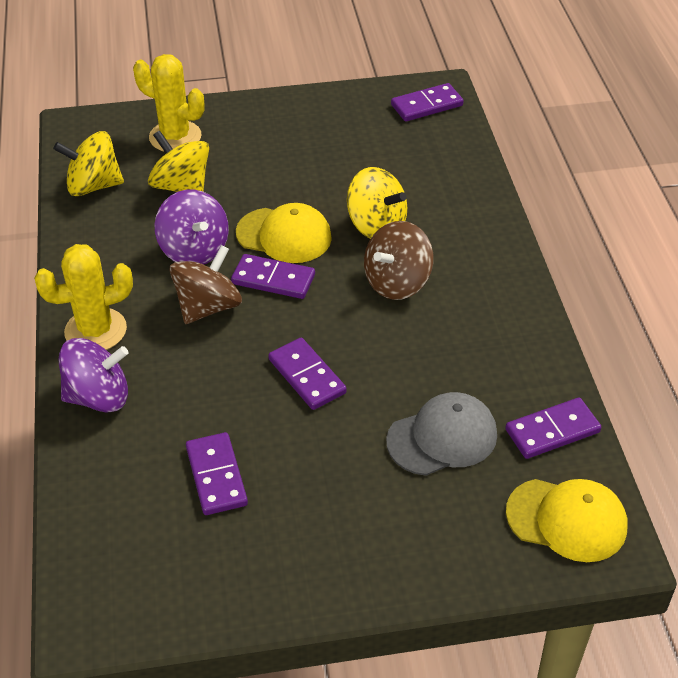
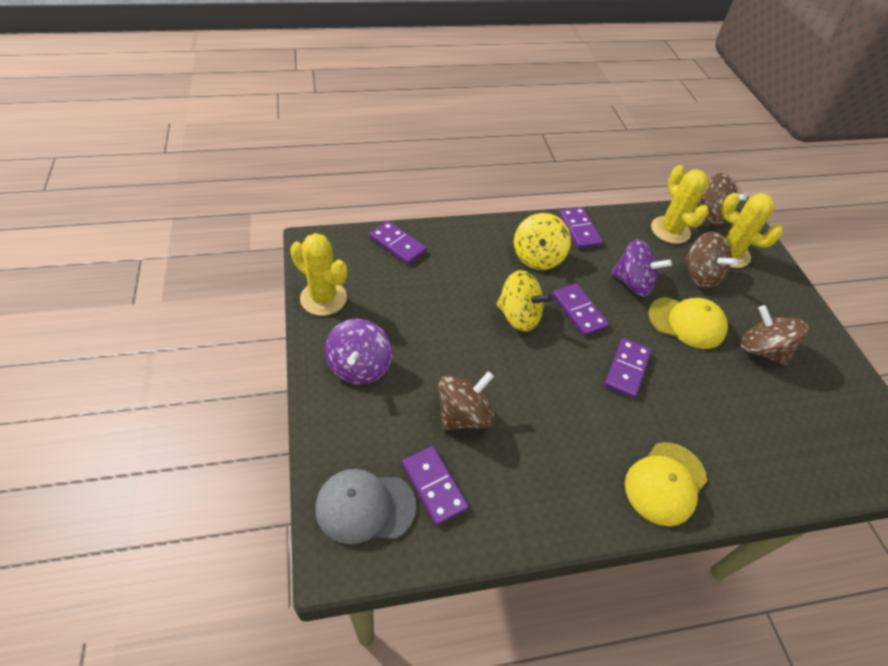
brown spinning top: [169,245,242,324] [364,221,434,300] = 2 -> [438,371,495,431] [685,232,738,289] [698,173,747,225] [741,305,809,366] = 4
yellow cactus: [34,244,133,350] [133,54,205,151] = 2 -> [290,233,347,316] [651,165,709,244] [721,193,783,268] = 3
yellow spinning top: [53,131,124,196] [148,130,209,192] [347,167,407,239] = 3 -> [496,270,552,332] [514,213,571,270] = 2

